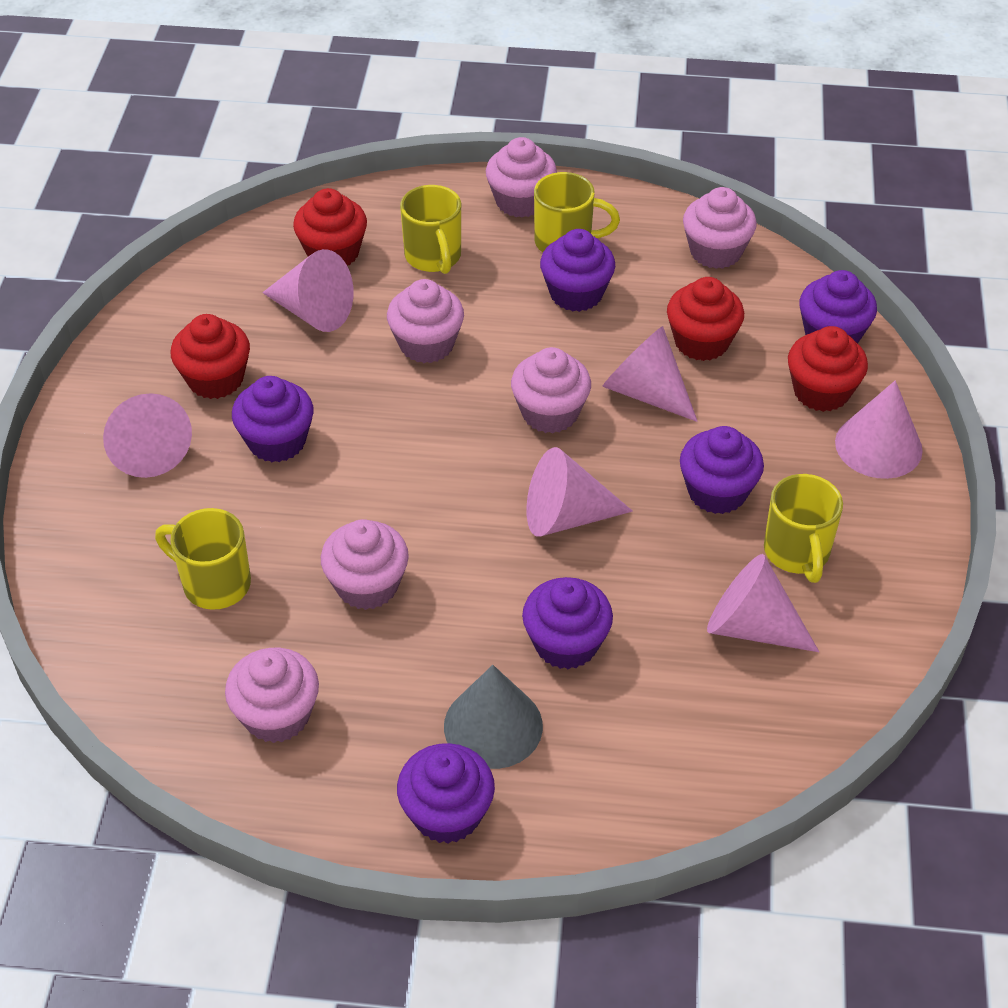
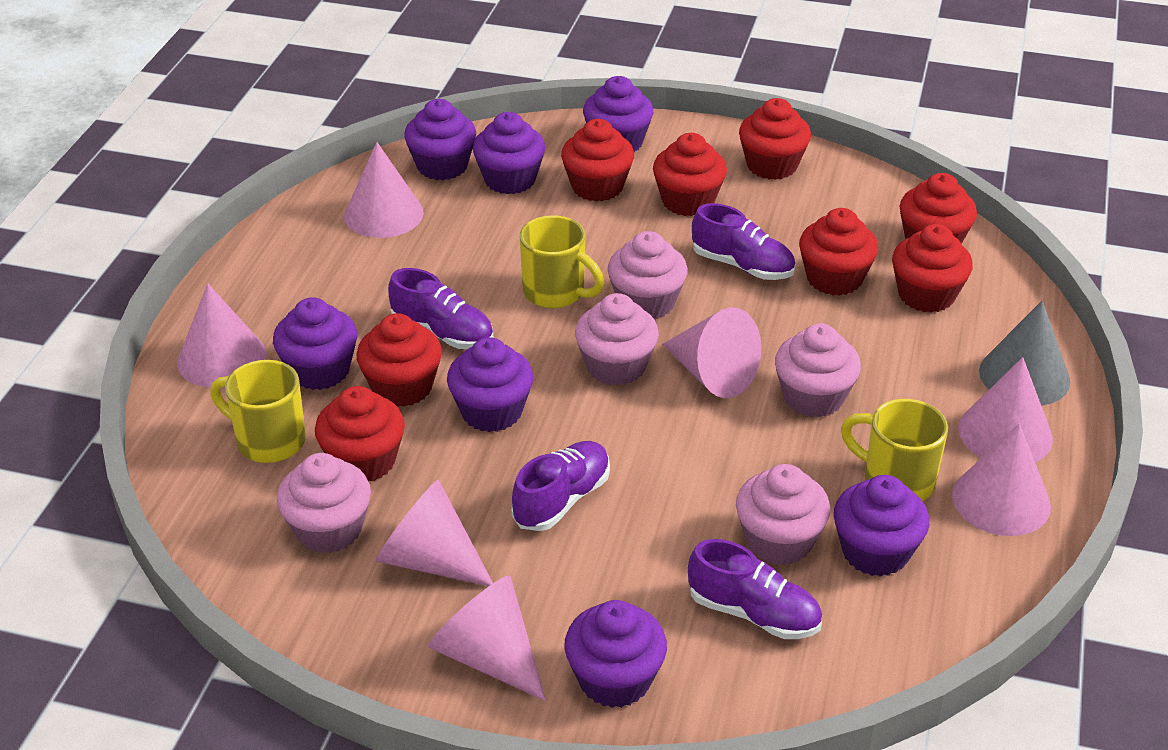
pink cone: [103,393,192,478] [262,249,354,332] [526,447,633,537] [602,326,697,422] [707,554,819,652] [835,380,923,479] = 6 -> [177,283,266,388] [344,142,424,238] [376,480,493,586] [428,575,546,701] [662,307,761,398] [952,424,1051,536] [958,357,1053,462] = 7
pink cupcake: [225,648,319,743] [321,519,409,610] [387,279,464,363] [486,137,557,218] [511,347,591,433] [683,187,757,269] = 6 -> [277,453,371,553] [575,293,659,386] [608,231,688,319] [736,464,830,565] [775,323,861,417] = 5
purple cupcake: [232,376,314,462] [397,743,495,843] [522,577,613,669] [540,229,615,312] [680,426,764,514] [800,270,877,343] = 6 -> [273,297,357,390] [404,99,476,180] [447,337,533,432] [473,112,545,194] [564,600,667,708] [583,76,653,153] [834,475,929,577] = 7
purple shoe: none = 0 -> [388,268,493,349] [512,441,610,531] [688,539,822,639] [692,203,795,280] = 4
red cupcake: [171,314,250,399] [293,188,367,265] [667,277,744,361] [788,326,868,412] = 4 -> [315,386,405,482] [356,313,442,407] [561,119,634,202] [653,133,727,216] [739,98,811,180] [799,208,878,296] [892,224,973,313] [900,173,977,244] = 8
yellow mug: [155,508,251,610] [400,185,461,274] [534,172,620,252] [764,474,843,583] = 4 -> [210,360,306,463] [520,215,604,308] [841,399,948,501] = 3

